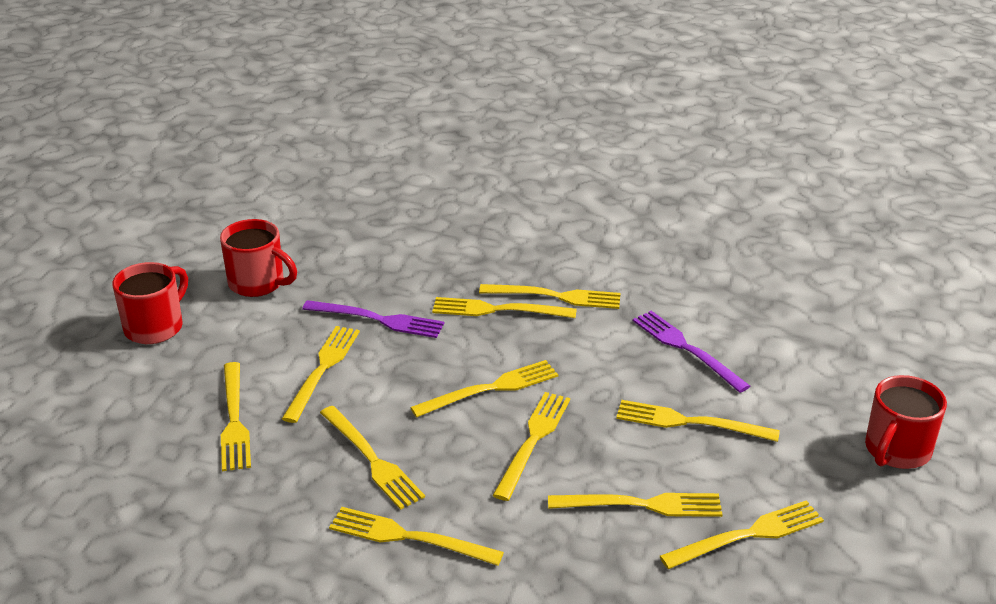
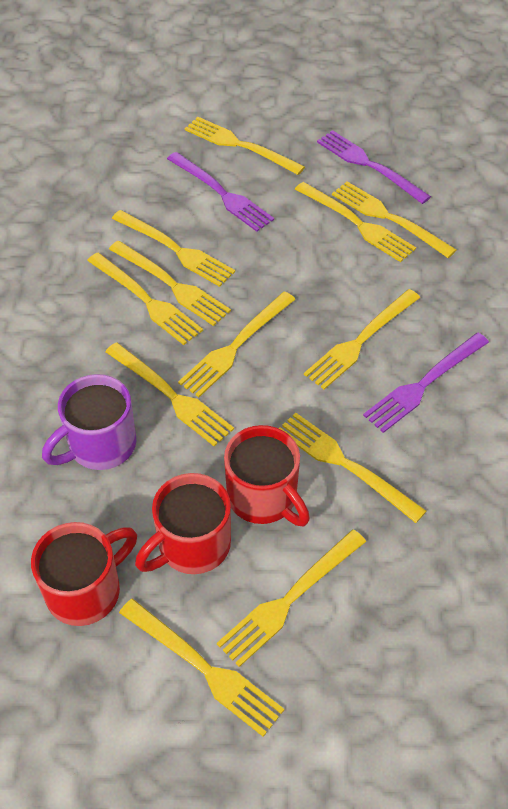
purple fork: [302,300,444,338] [633,311,750,393] = 2 -> [167,152,274,232] [317,130,431,204] [363,333,489,433] = 3
purple mug: none = 0 -> [42,374,136,470] = 1
yellow fork: [221,362,251,471] [282,326,360,423] [320,406,425,510] [329,507,504,566] [410,360,558,417] [432,297,577,318] [479,284,621,309] [492,392,570,501] [548,493,723,517] [616,400,780,442] [660,500,824,569] = 11 -> [87,253,203,345] [105,342,234,446] [109,241,231,326] [112,210,235,287] [119,598,284,737] [178,291,296,397] [185,117,305,175] [217,529,366,667] [279,412,426,523] [295,182,416,262] [304,289,420,390] [332,182,456,258] = 12

